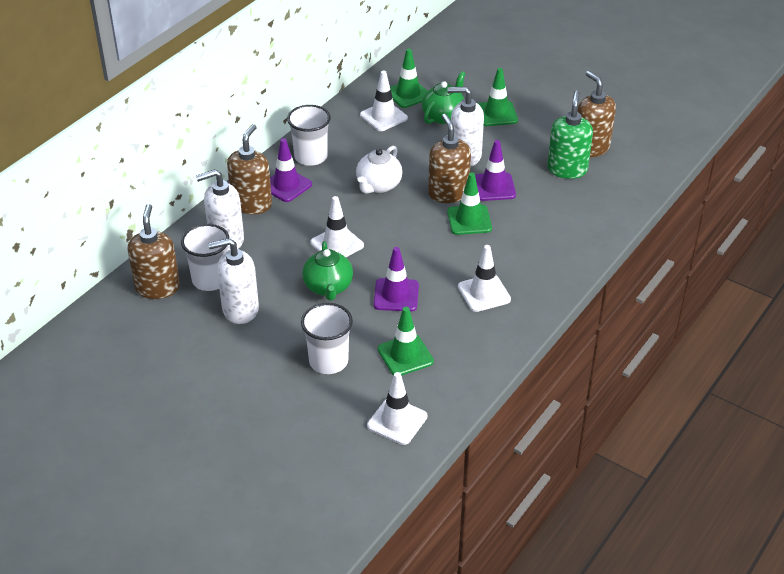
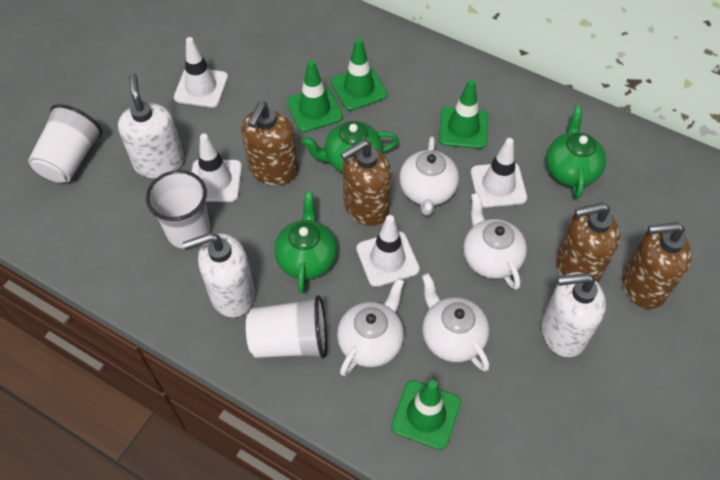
green soap dispenser: [547,90,593,179] = 1 -> none = 0
green teapot: [302,241,353,301] [422,71,466,124] = 2 -> [275,191,337,293] [301,121,399,173] [546,106,606,198] = 3
purple traffic cone: [270,138,312,202] [373,247,419,312] [475,140,516,201] = 3 -> none = 0
white teapot: [356,146,403,194] = 1 -> [337,278,404,376] [399,136,459,216] [422,273,490,371] [463,193,527,290] = 4

